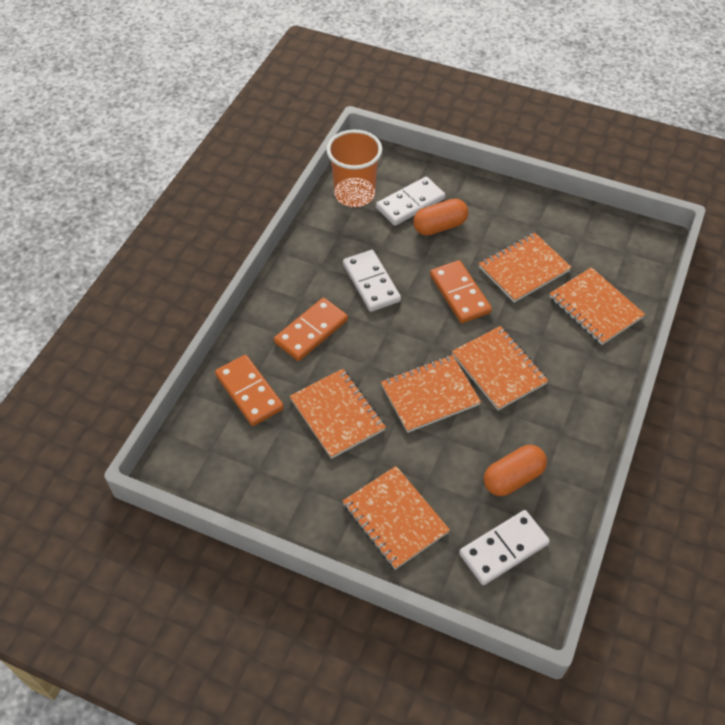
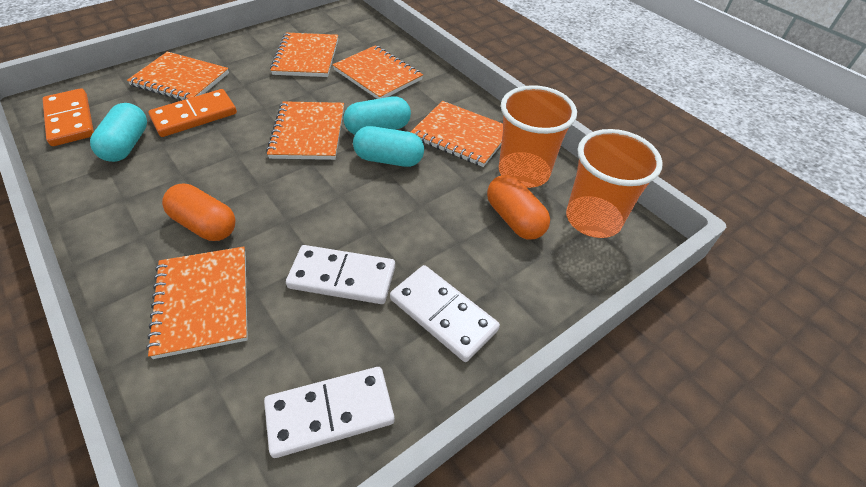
orange cup: [326,130,382,207] = 1 -> [499,85,577,188] [566,129,663,238] = 2
orange domino: [215,355,284,426] [274,298,348,361] [430,260,492,323] = 3 -> [43,88,94,146] [148,89,237,137] = 2
turquoise capsule: none = 0 -> [90,103,147,162] [343,97,411,135] [353,126,424,167] = 3

